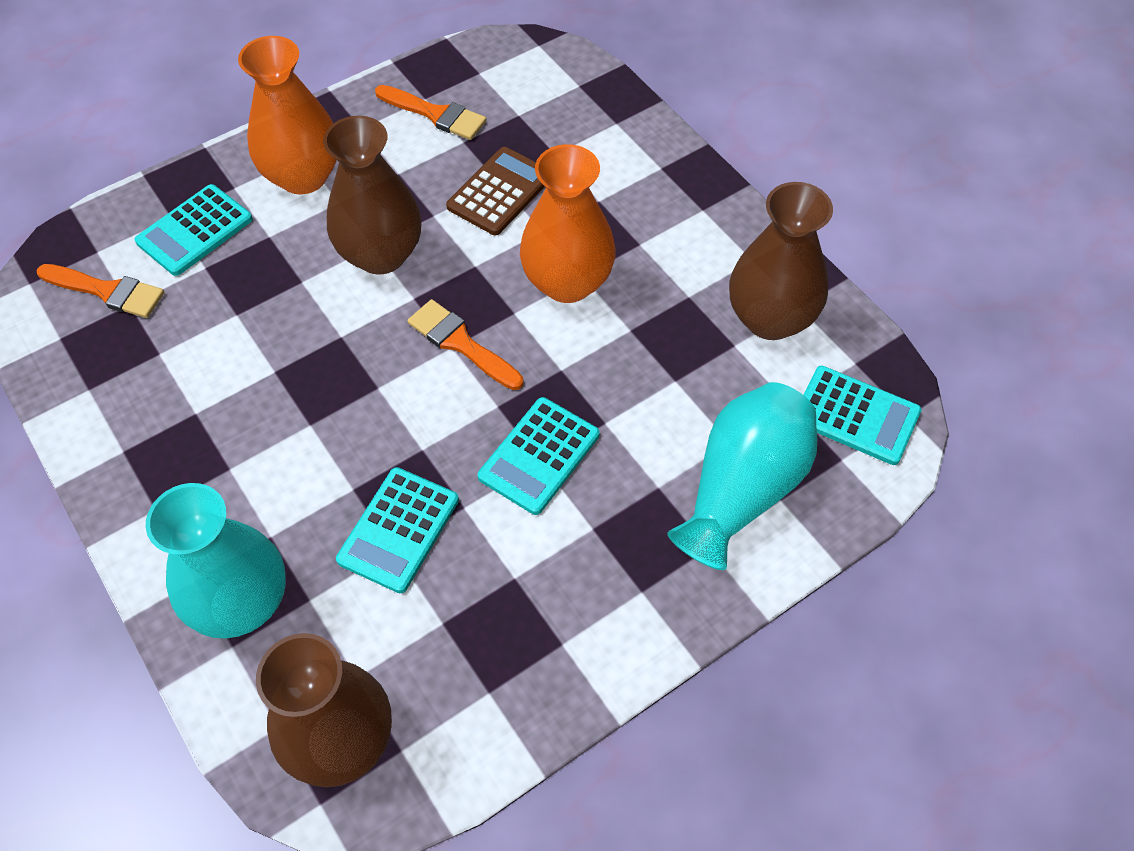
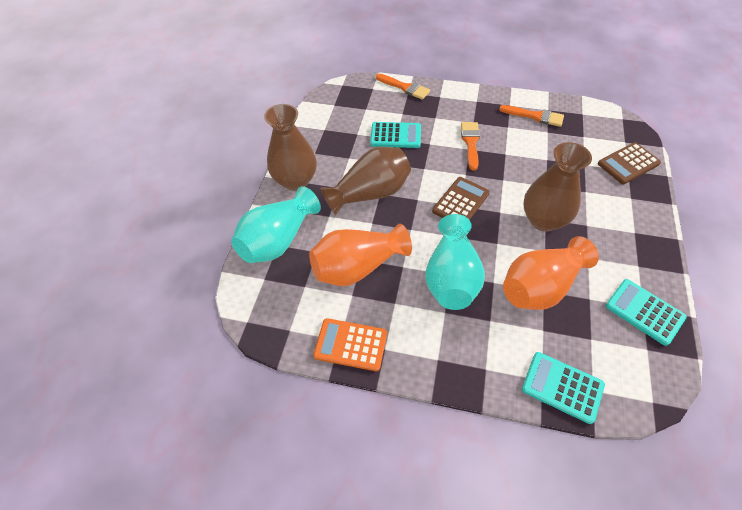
brown calculator: [446,147,545,235] = 1 -> [432,177,490,220] [598,142,661,184] = 2
orange calculator: none = 0 -> [313,318,387,371] = 1
turquoise calculator: [135,184,253,276] [336,467,459,593] [478,397,599,515] [803,366,922,465] = 4 -> [370,122,421,148] [522,352,605,424] [605,279,687,346] = 3

